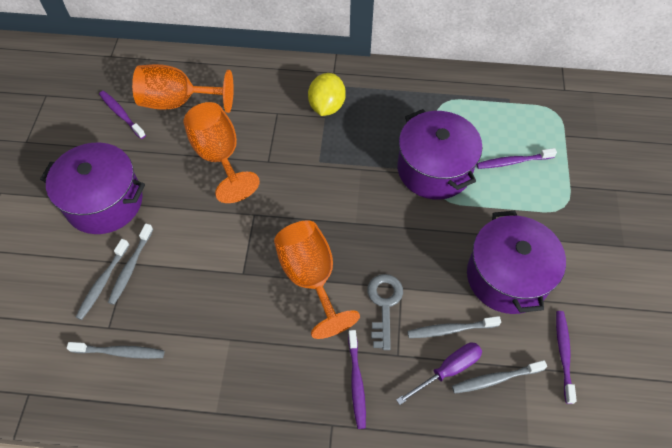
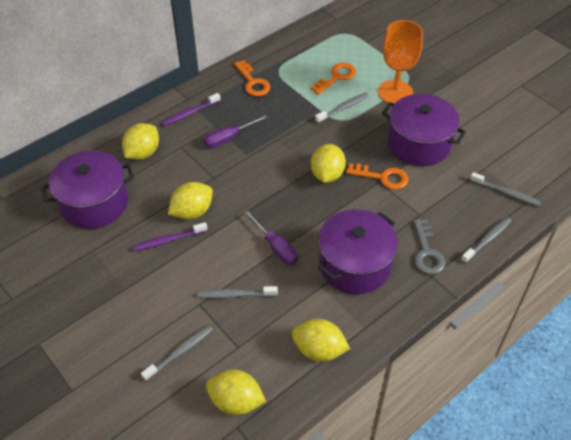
orange goblet: [132,64,234,113] [184,102,260,203] [274,220,360,339] = 3 -> [378,20,423,104] = 1
orange key: none = 0 -> [234,60,270,96] [311,63,356,95] [346,163,409,190] = 3
purple screwdriver: [396,342,482,405] = 1 -> [204,115,268,148] [245,211,298,265] = 2
purple toothbrush: [99,91,146,139] [348,330,366,429] [477,148,557,169] [556,311,577,404] = 4 -> [133,222,208,251] [161,93,221,126] = 2
yellow lemon: [308,73,346,116] = 1 -> [122,123,159,160] [168,182,213,220] [206,370,266,415] [292,319,350,362] [311,144,346,183] = 5

